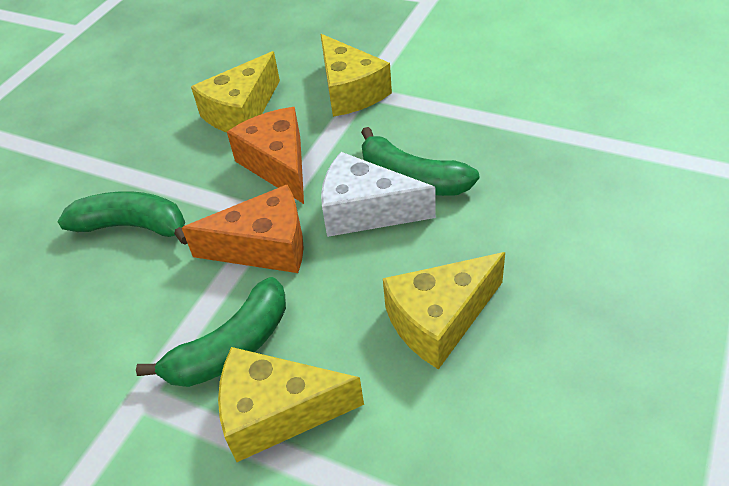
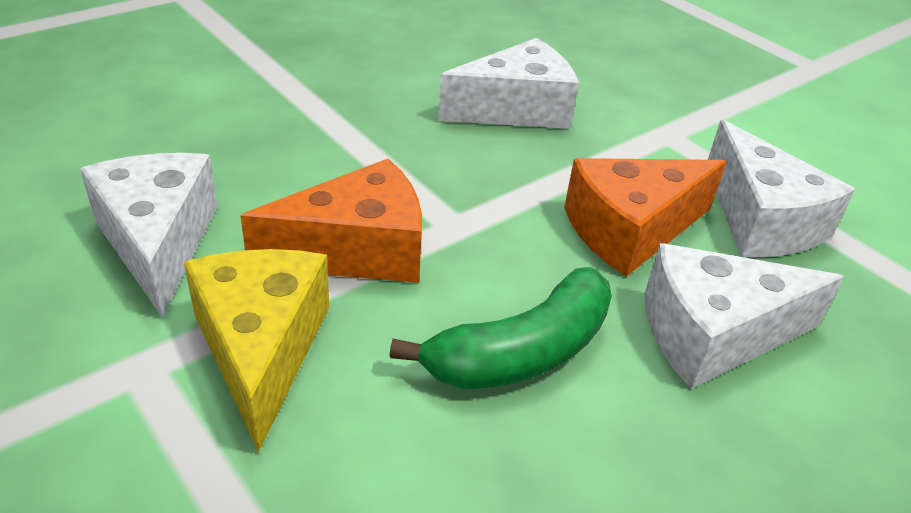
green banana: [58,191,187,245] [136,277,286,387] [361,127,479,196] = 3 -> [389,267,612,389] = 1
white cheese: [321,152,436,237] = 1 -> [80,153,217,318] [438,38,579,129] [644,243,844,388] [708,120,855,257] = 4
yellow cheese: [191,51,280,133] [218,347,364,462] [320,34,392,117] [383,252,505,370] = 4 -> [184,249,329,453] = 1

